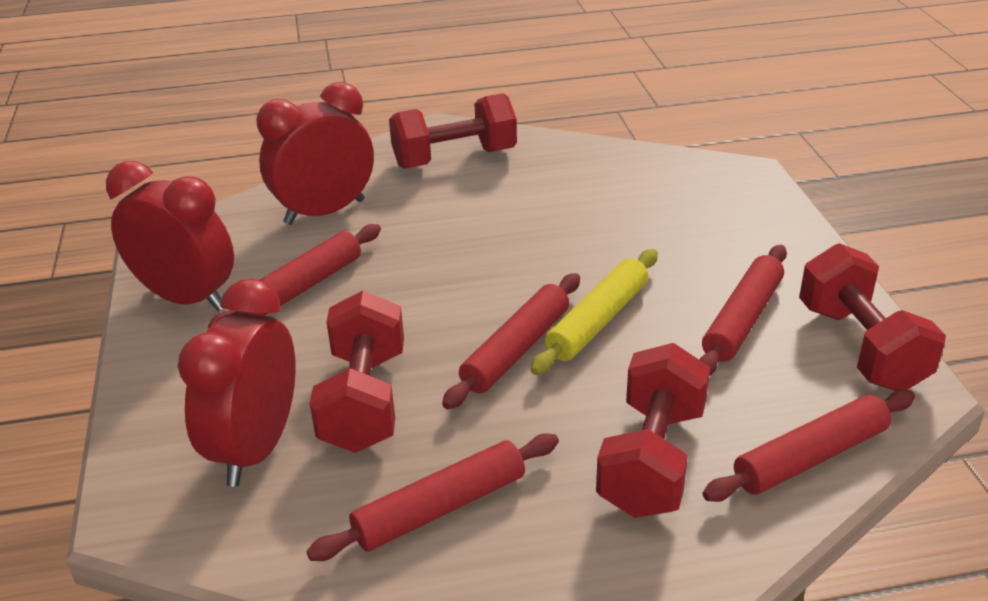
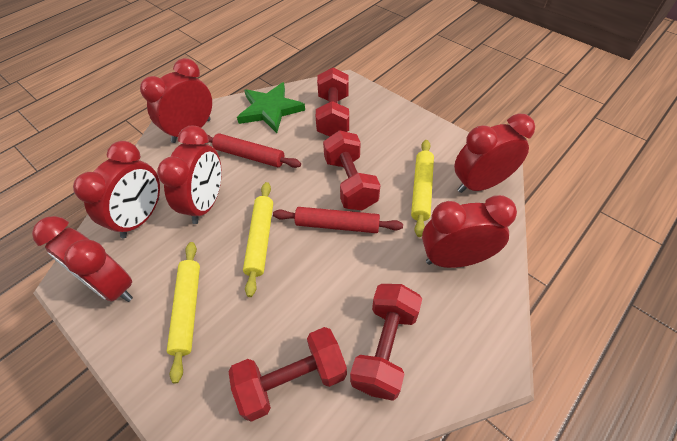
green star: none = 0 -> [237,82,305,133] = 1
red clock: [106,161,234,311] [178,279,296,487] [256,82,374,225] = 3 -> [32,216,133,302] [73,141,160,238] [140,58,212,143] [157,126,222,224] [422,195,517,268] [454,113,535,193] = 6
red rolling pin: [208,224,381,328] [306,434,559,561] [442,273,580,409] [699,245,787,376] [703,389,915,502] = 5 -> [207,133,301,168] [273,207,403,233] = 2
yellow rolling pin: [530,249,658,375] = 1 -> [167,242,200,383] [243,182,273,297] [411,140,434,237] = 3

